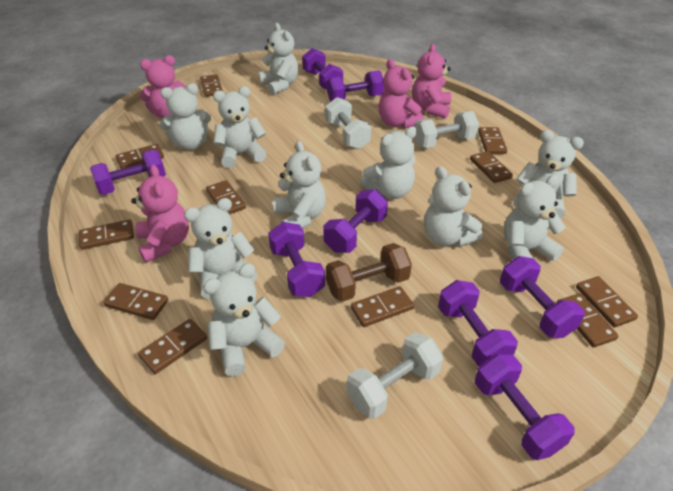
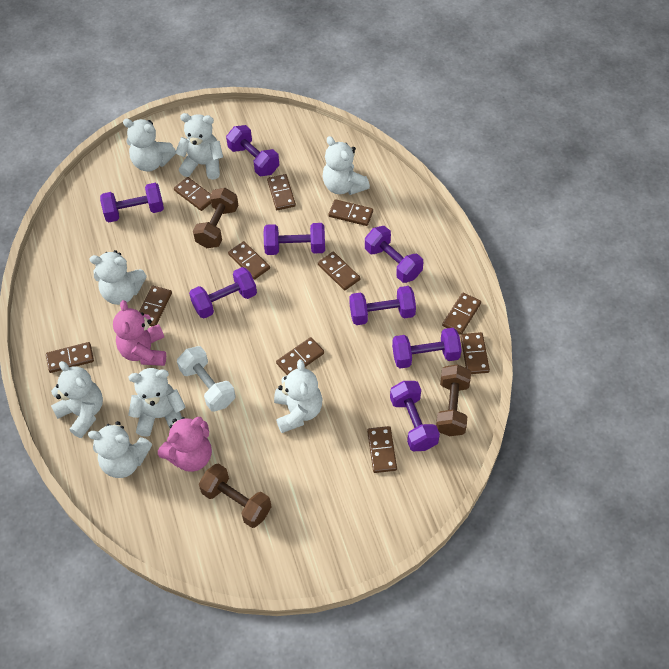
brown dumbbell: [326,243,412,302] = 1 -> [193,188,238,248] [199,463,272,528] [436,364,471,436] = 3
pink teddy bear: [131,165,189,263] [140,55,187,118] [378,59,424,128] [412,44,451,118] = 4 -> [113,300,166,366] [158,417,212,472] = 2
white dumbbell: [325,97,371,149] [347,332,443,419] [414,111,479,148] = 3 -> [177,346,236,412] = 1
white teddy bear: [159,83,211,150] [184,198,257,299] [203,263,285,376] [213,86,267,168] [259,23,298,95] [273,141,326,229] [360,126,417,199] [424,166,483,247] [504,175,566,261] [513,130,584,219] = 10 -> [51,361,103,438] [88,421,152,478] [89,250,147,305] [123,119,176,172] [128,368,186,437] [175,113,223,180] [274,359,322,433] [322,136,370,195] = 8

